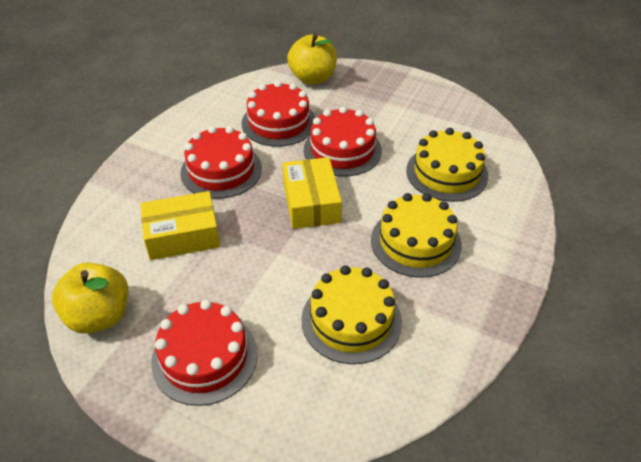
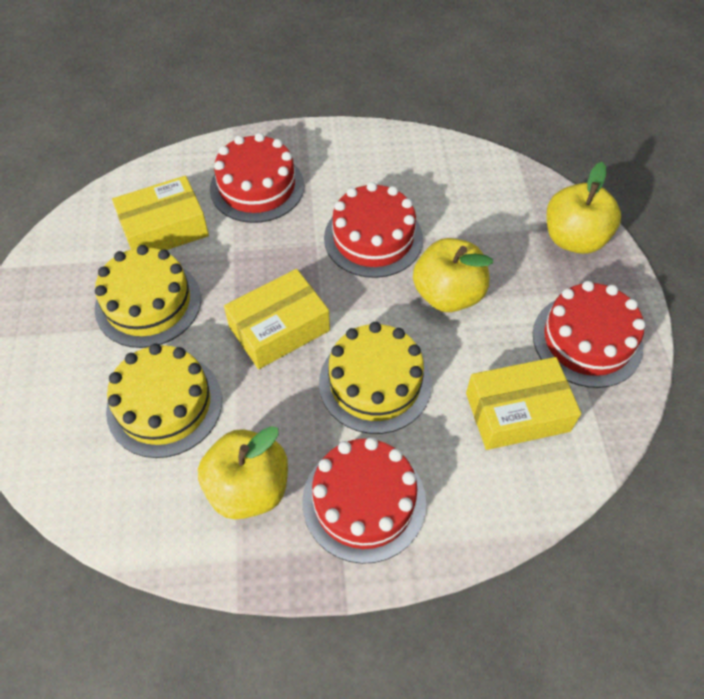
yellow apple: [52,263,128,334] [287,33,337,85] = 2 -> [198,426,288,520] [413,238,493,312] [546,162,621,254] = 3
yellow box: [140,191,220,260] [282,157,342,229] = 2 -> [112,176,209,250] [224,269,330,369] [466,357,581,450] = 3

